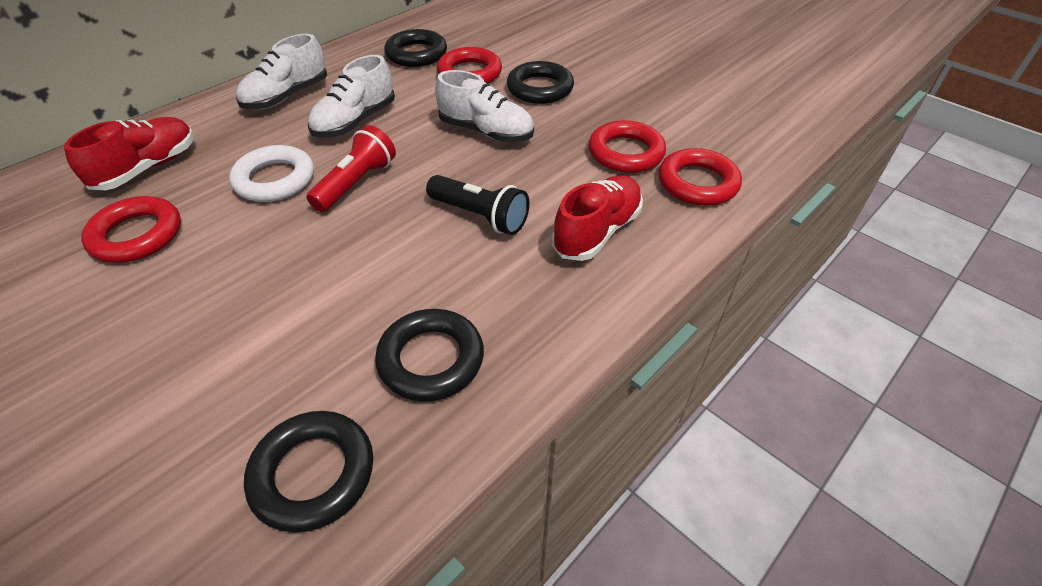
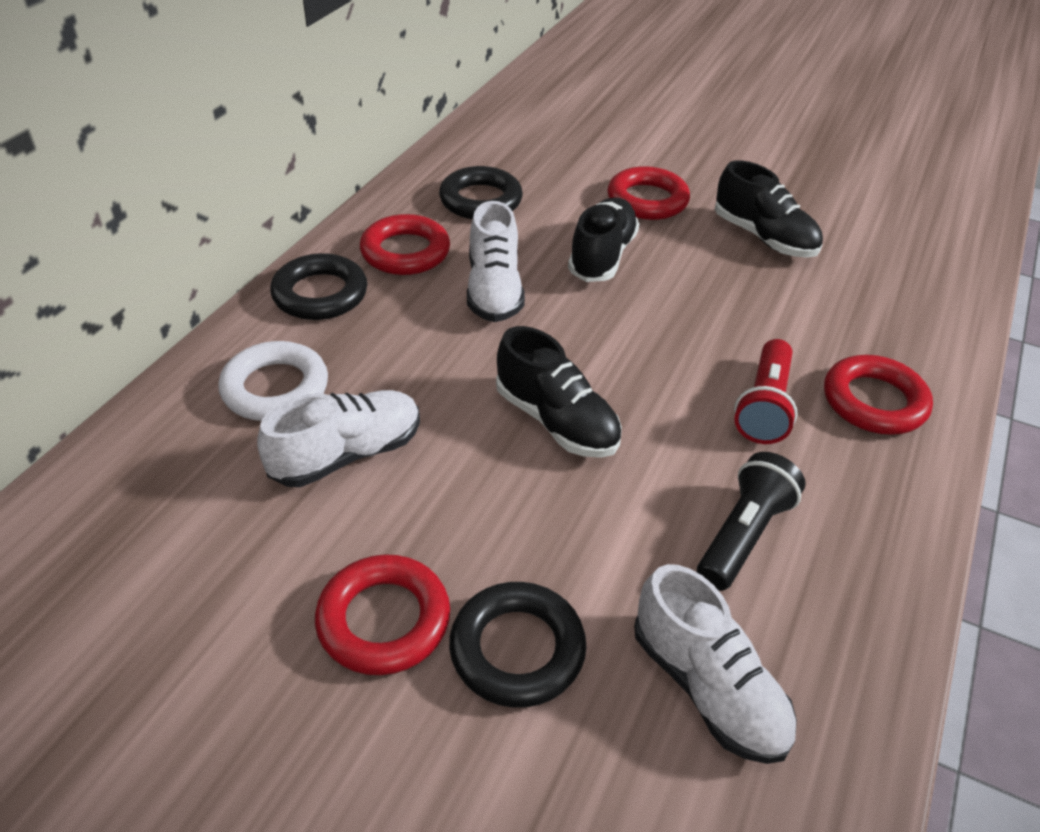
black ring: [244,411,373,532] [375,309,484,402] [384,29,447,67] [507,61,574,104] = 4 -> [270,253,367,320] [439,166,523,219] [449,582,586,708] = 3
black shoe: none = 0 -> [496,326,622,458] [568,197,639,282] [715,160,823,258] = 3
red shoe: [64,117,194,190] [552,175,643,261] = 2 -> none = 0

